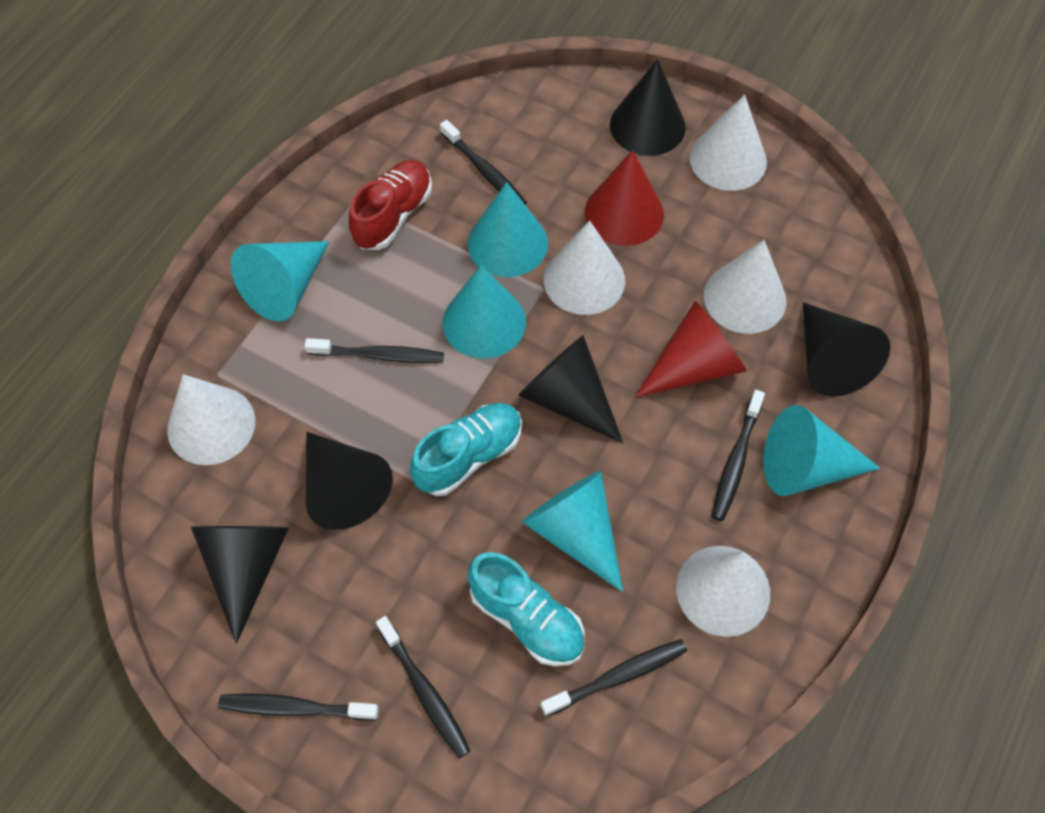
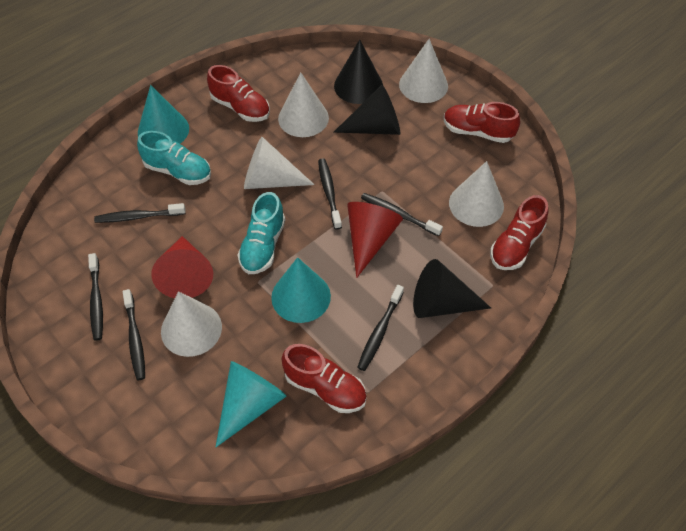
black cone: [191,526,289,644] [306,432,393,530] [518,335,623,443] [610,59,686,156] [803,302,890,397] = 5 -> [333,85,400,135] [334,39,383,104] [413,259,491,318] = 3
red shoe: [349,160,432,250] = 1 -> [207,65,270,122] [282,344,367,413] [444,102,520,143] [490,195,548,270] = 4
turquoise cone: [231,241,329,322] [443,265,526,359] [468,182,548,277] [522,471,623,592] [763,405,880,496] = 5 -> [138,85,189,144] [216,361,287,447] [271,257,331,323] = 3

